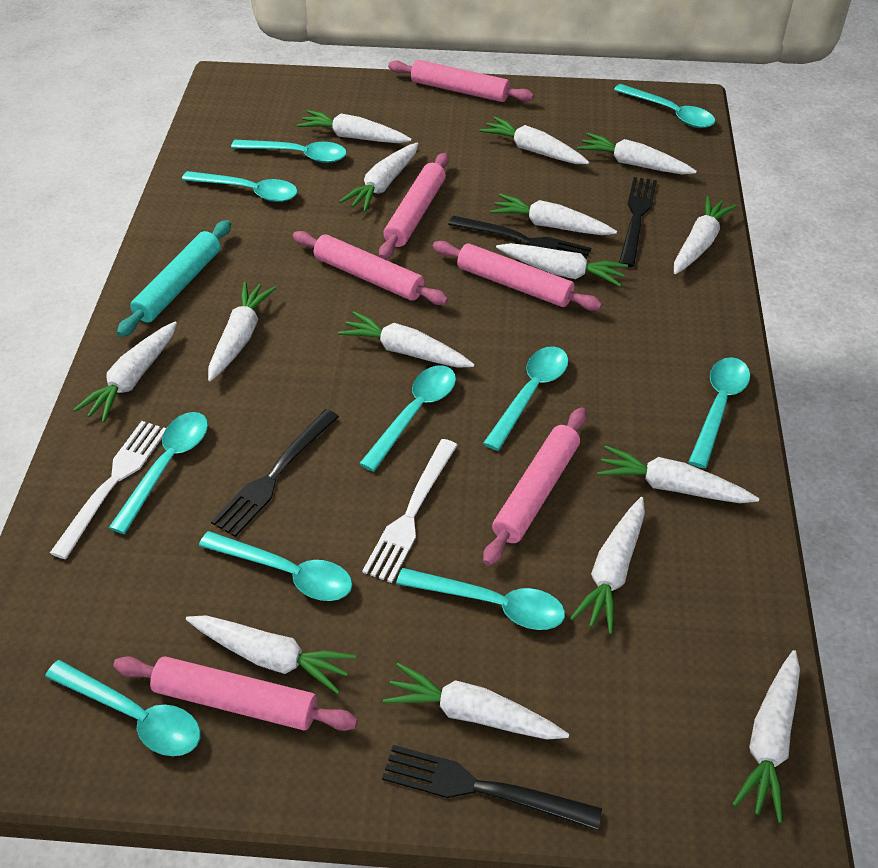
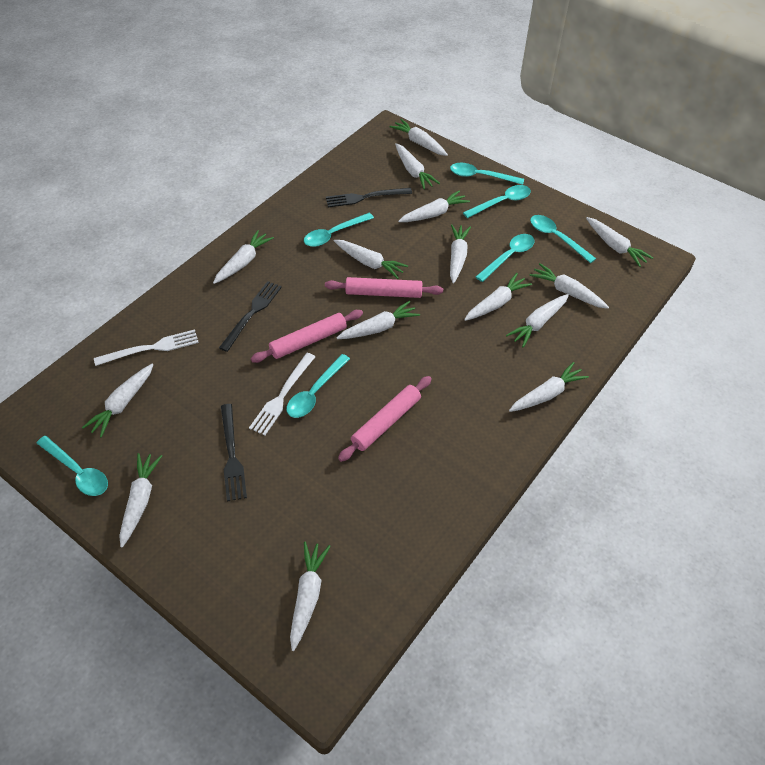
black fork: [211,409,339,537] [382,745,602,830] [448,216,591,260] [619,177,657,267] = 4 -> [219,281,282,352] [221,404,247,501] [326,188,412,207] = 3
pink rolling pin: [113,656,358,731] [293,231,448,305] [379,153,449,259] [388,60,534,102] [433,241,602,311] [483,407,587,566] = 6 -> [251,310,363,363] [325,277,443,298] [338,376,432,462] = 3
turquoise rolling pin: [117,220,231,337] = 1 -> none = 0
turquoise spoon: [45,660,201,756] [109,412,208,534] [182,171,298,202] [199,531,352,601] [231,140,347,163] [359,365,456,472] [396,568,565,630] [483,346,569,451] [614,84,715,128] [689,357,750,468] = 10 -> [37,436,108,496] [286,354,350,418] [304,213,374,247] [450,163,524,185] [463,185,531,218] [476,234,534,282] [530,215,596,263] = 7

